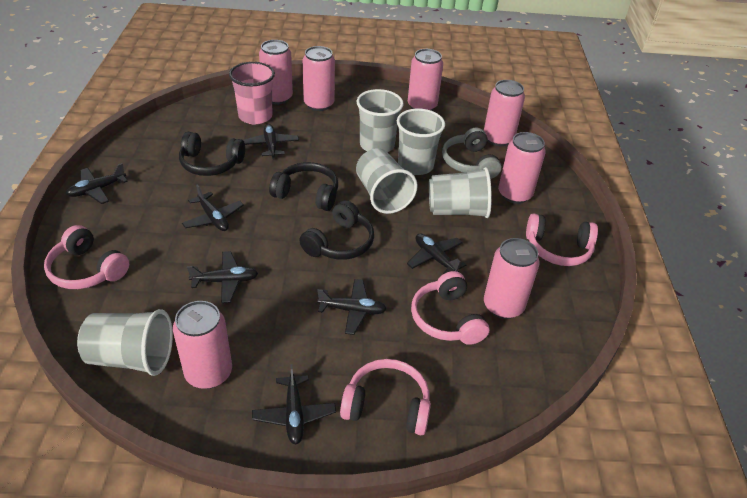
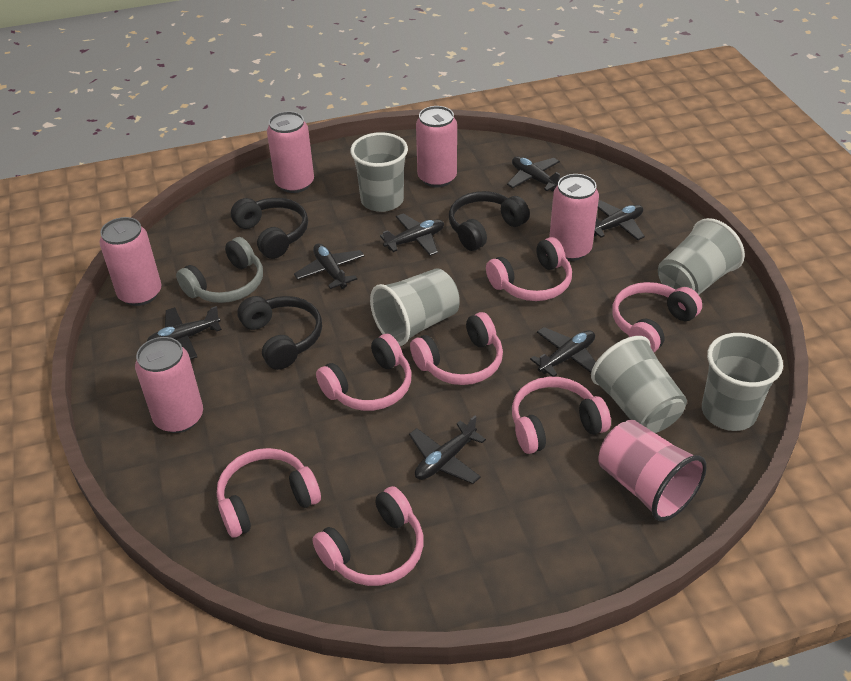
pink can: [173,301,232,389] [259,40,293,105] [303,46,335,111] [408,49,443,111] [484,80,525,146] [484,238,540,319] [498,132,546,204] = 7 -> [99,217,162,306] [135,337,203,433] [267,111,314,193] [416,106,457,187] [549,174,599,261] = 5
pink headphones: [44,225,129,289] [340,359,431,435] [411,271,489,345] [526,213,598,266] = 4 -> [217,448,321,538] [312,486,424,586] [316,334,411,411] [410,312,503,385] [486,237,572,301] [512,377,611,454] [612,282,702,352] = 7

